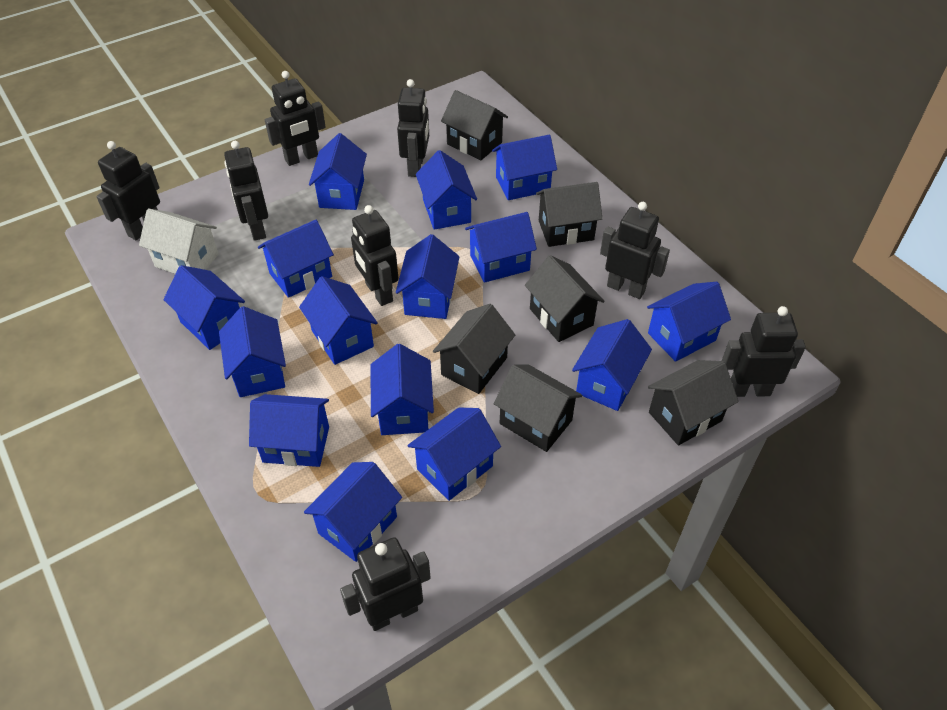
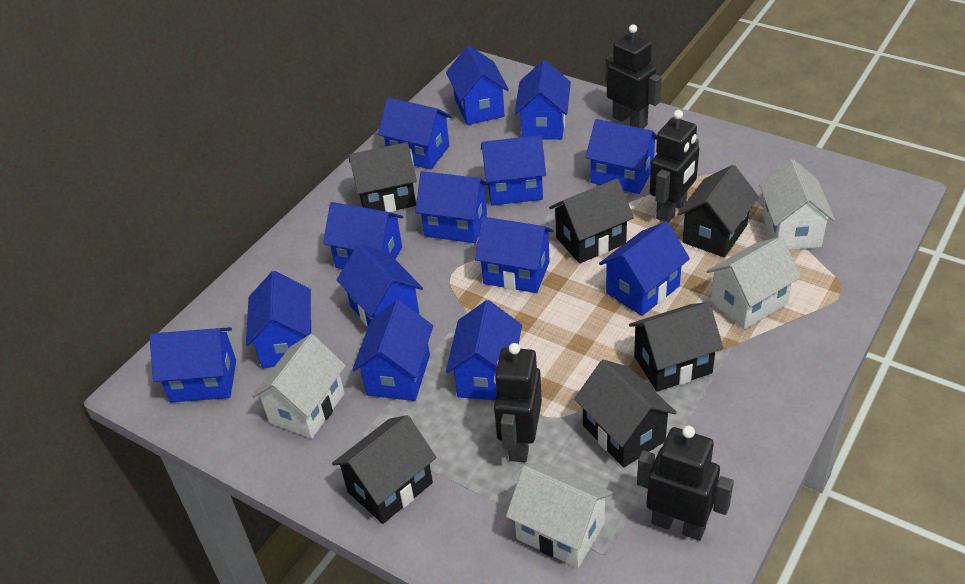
black robot: [96,141,160,240] [224,141,268,241] [265,71,326,166] [340,537,431,631] [351,205,399,306] [397,79,429,177] [600,202,670,299] [722,306,806,397] = 8 -> [494,343,542,463] [606,24,662,129] [637,426,734,541] [650,110,699,223] = 4
blue house: [163,265,245,350] [219,306,286,397] [249,394,329,467] [258,220,334,298] [299,276,378,365] [304,462,402,562] [309,133,367,210] [370,344,434,435] [396,234,459,319] [407,408,501,501] [416,150,477,230] [465,212,537,283] [492,135,557,200] [572,319,652,411] [647,282,731,362] = 15 -> [149,327,236,402] [246,271,311,368] [323,202,403,269] [337,244,423,326] [352,300,433,401] [378,98,452,170] [415,171,490,243] [446,46,509,125] [446,300,522,400] [475,217,554,293] [481,135,546,205] [514,60,571,140] [585,119,657,194] [599,221,690,316] = 14
white house: [139,208,219,274] = 1 -> [252,334,346,439] [506,461,613,568] [707,236,801,330] [759,159,835,250] = 4

